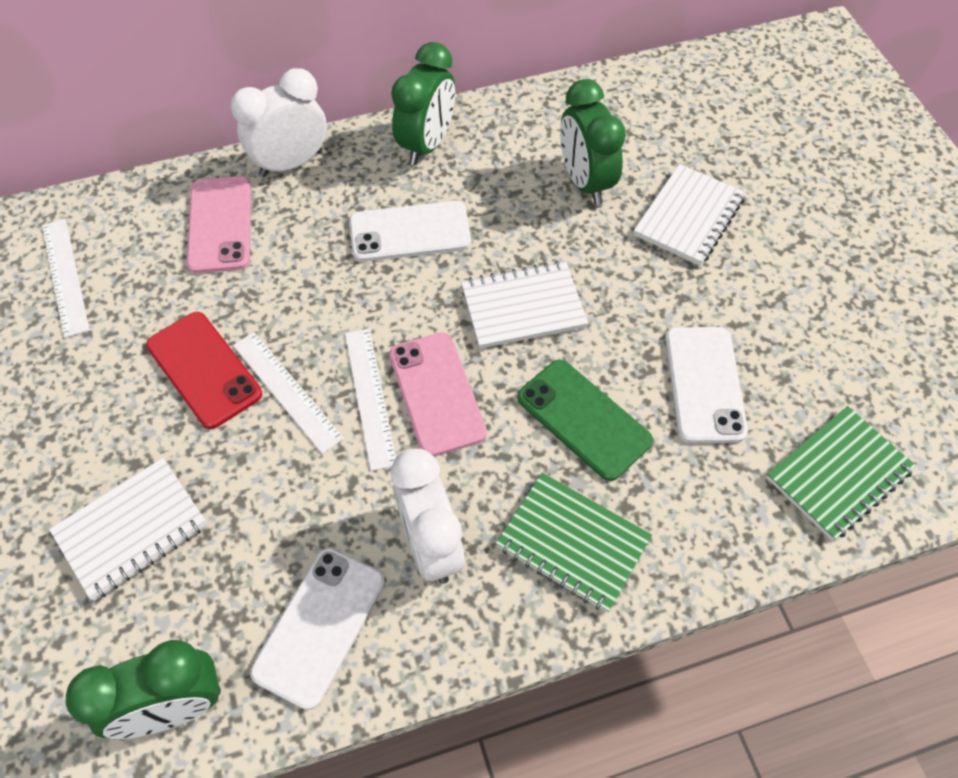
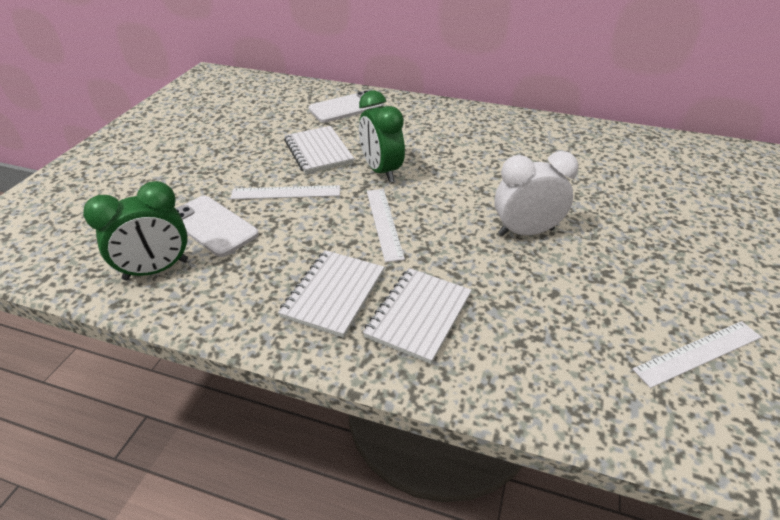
green clock: [66,640,221,739] [391,42,455,165] [560,79,626,205] = 3 -> [83,181,188,281] [359,90,405,182] = 2
green notebook: [496,472,652,612] [766,406,916,541] = 2 -> none = 0
green phone: [518,360,653,481] = 1 -> none = 0
pink phone: [187,176,251,273] [389,332,487,457] = 2 -> none = 0
red phone: [146,312,262,429] = 1 -> none = 0
white clock: [231,68,327,177] [391,449,465,584] = 2 -> [494,151,579,236] = 1
white phone: [250,548,385,710] [349,201,471,262] [665,327,748,443] = 3 -> [175,196,259,257] [309,91,383,123] = 2

